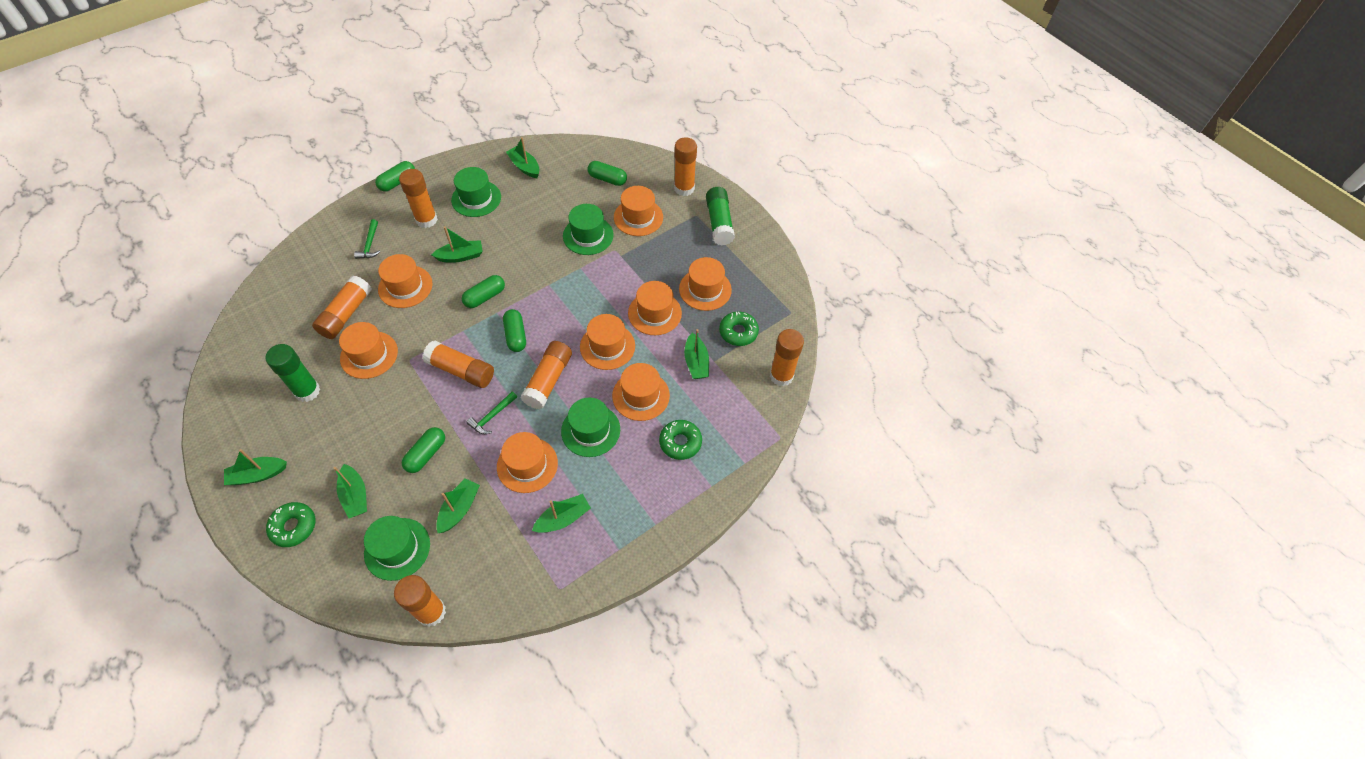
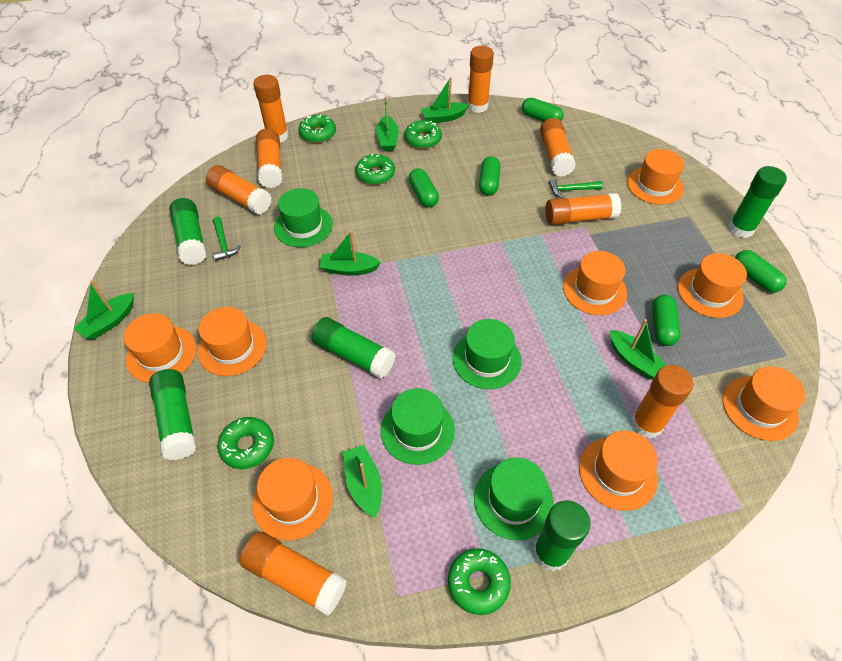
green boat: [224,449,287,485] [333,464,367,518] [431,226,483,263] [436,478,480,533] [506,137,540,178] [532,494,591,533] [684,329,709,379] = 7 -> [74,280,134,339] [320,231,381,276] [343,445,382,518] [376,96,399,151] [421,77,469,123] [610,319,667,379] = 6
green donut: [266,502,315,547] [659,420,702,460] [719,312,759,346] = 3 -> [218,417,274,469] [299,115,336,143] [355,154,395,185] [405,120,442,149] [448,548,511,615] = 5
green glue stick: [265,344,320,402] [706,187,735,245] = 2 -> [149,369,197,460] [169,198,206,265] [311,317,396,379] [533,500,591,571] [728,166,787,238] = 5
orange glue stick: [312,275,372,339] [394,575,446,627] [399,169,438,228] [422,340,494,388] [520,341,572,409] [674,137,697,196] [770,329,804,386] = 7 -> [206,165,272,215] [239,532,347,616] [253,75,288,142] [256,129,283,188] [467,46,494,113] [540,118,576,177] [545,193,621,225] [631,365,694,439] = 8

